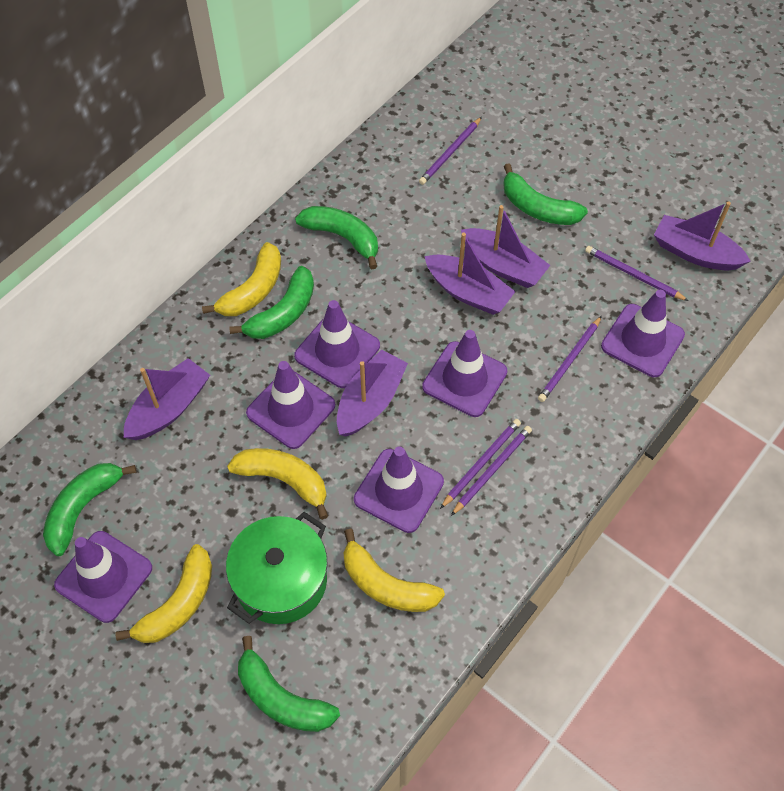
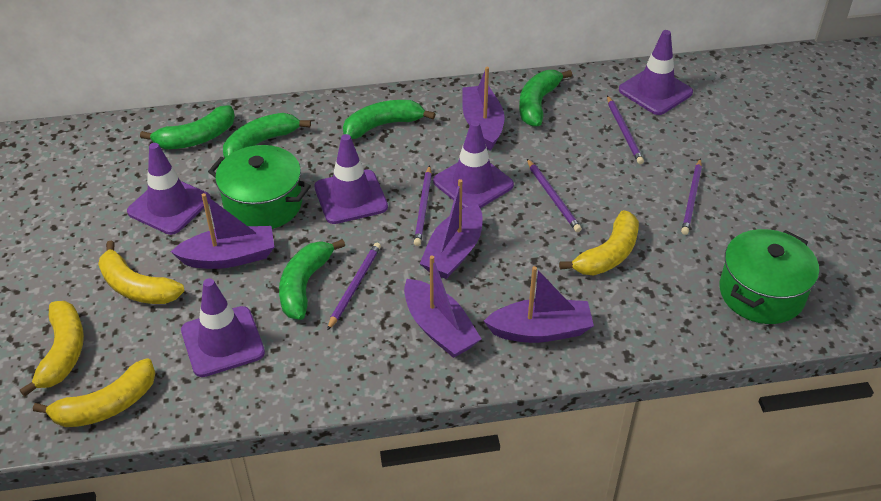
green pot: [226,512,328,624] = 1 -> [208,145,311,229] [719,229,819,324] = 2
purple traffic cone: [54,531,152,623] [246,361,335,449] [294,300,380,388] [354,446,444,533] [422,330,507,417] [601,290,685,377] = 6 -> [127,143,211,235] [181,278,265,377] [315,134,388,224] [433,120,514,208] [619,30,693,115] = 5

